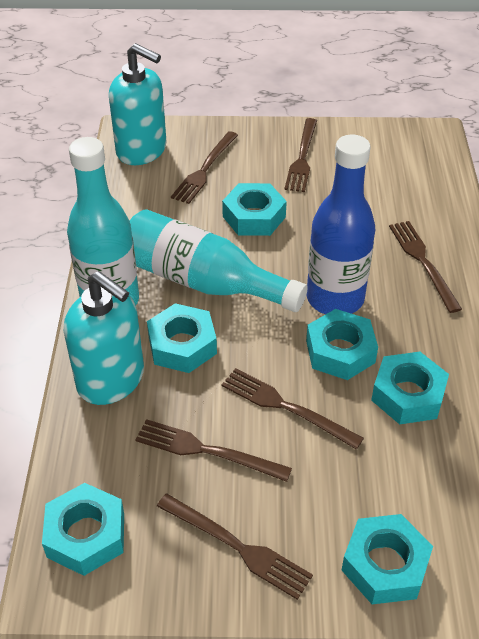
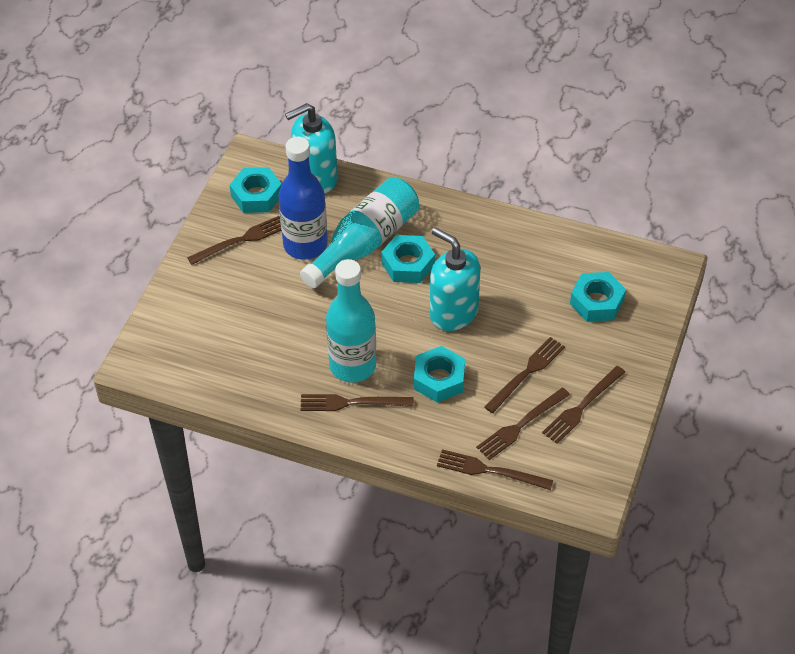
turquoise nut: [42,483,124,576] [147,303,217,373] [222,183,287,236] [306,309,378,380] [342,514,433,604] [371,352,449,424] = 6 -> [230,167,282,213] [381,235,435,283] [414,346,465,403] [570,272,626,322] = 4

